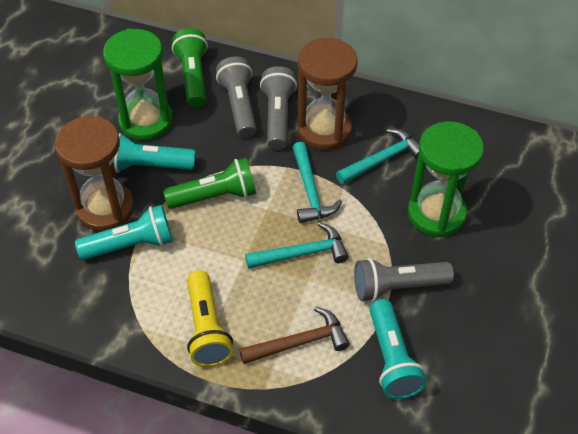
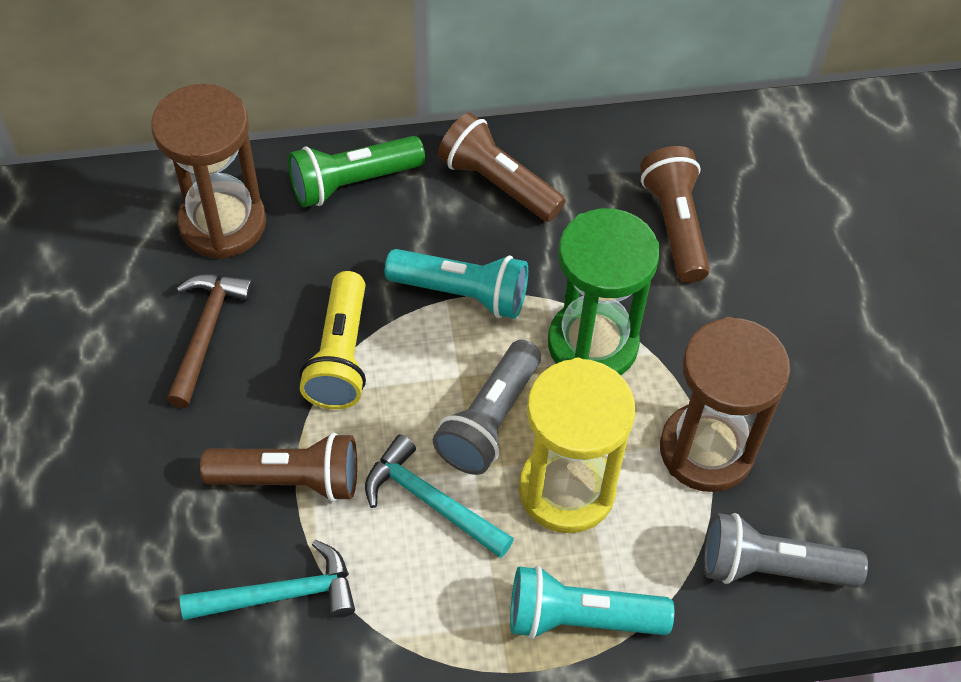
brown flashlight: none = 0 -> [200,433,357,502] [438,113,565,222] [640,146,710,283] = 3
green flashlight: [163,158,256,209] [172,29,208,107] = 2 -> [288,136,425,207] = 1
green hourglass: [103,29,173,141] [408,121,484,238] = 2 -> [548,208,660,376] = 1
grey flashlight: [216,57,257,138] [260,66,297,149] [354,258,454,302] = 3 -> [433,340,541,475] [704,513,868,588] = 2
turquoise flashlight: [75,205,173,260] [113,133,196,173] [369,299,427,399] = 3 -> [385,249,528,319] [510,566,674,639] = 2
turquoise hammer: [245,222,348,269] [292,142,342,223] [336,129,419,184] = 3 -> [180,540,355,620] [365,434,514,558] = 2
yellow hourglass: none = 0 -> [519,358,635,533] = 1

